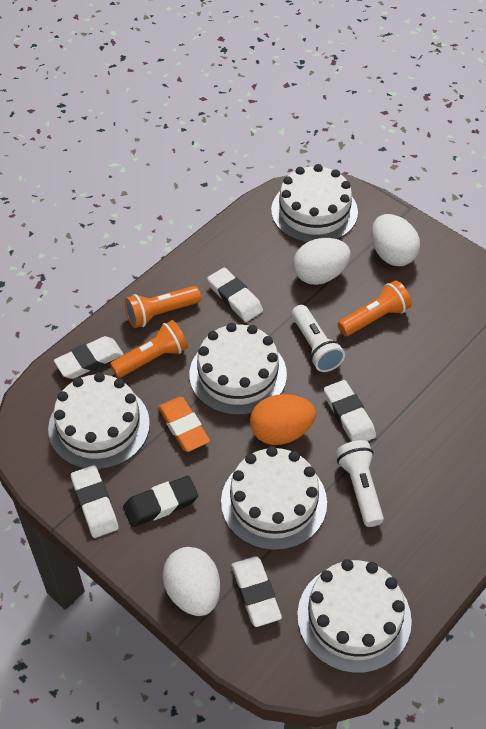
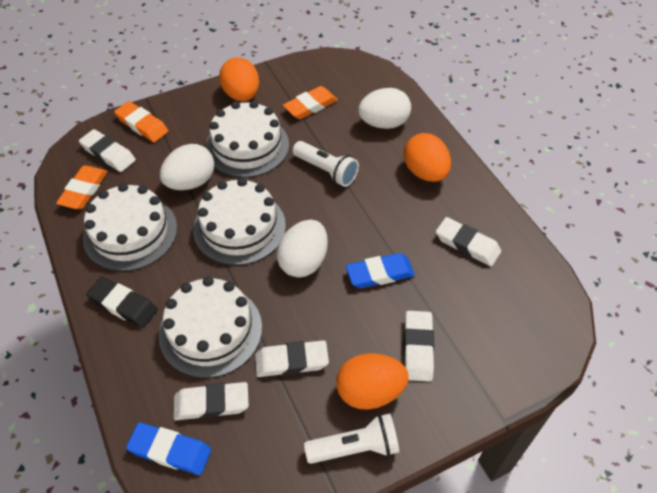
blue eraser: none = 0 -> [126,422,211,475] [346,253,415,288] = 2
orange egg: [250,394,316,445] = 1 -> [219,57,259,101] [336,354,409,410] [404,133,451,182] = 3
orange eraser: [158,397,210,452] = 1 -> [56,165,108,209] [114,101,168,142] [283,86,338,119] = 3
orange flashlight: [110,320,188,378] [125,286,201,328] [338,280,412,336] = 3 -> none = 0
white cake: [48,372,150,470] [189,323,287,415] [221,446,327,551] [271,164,358,243] [297,559,412,673] = 5 -> [83,183,177,271] [159,276,262,378] [193,178,286,266] [205,101,289,178] = 4

